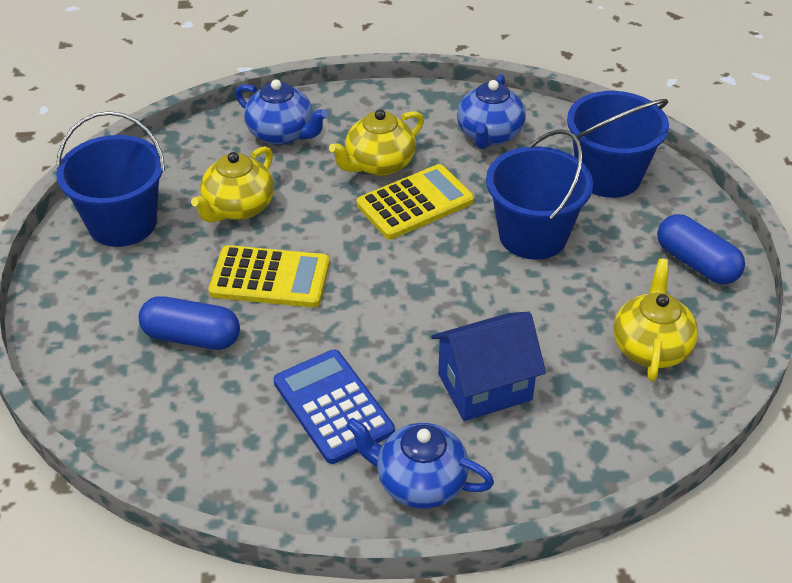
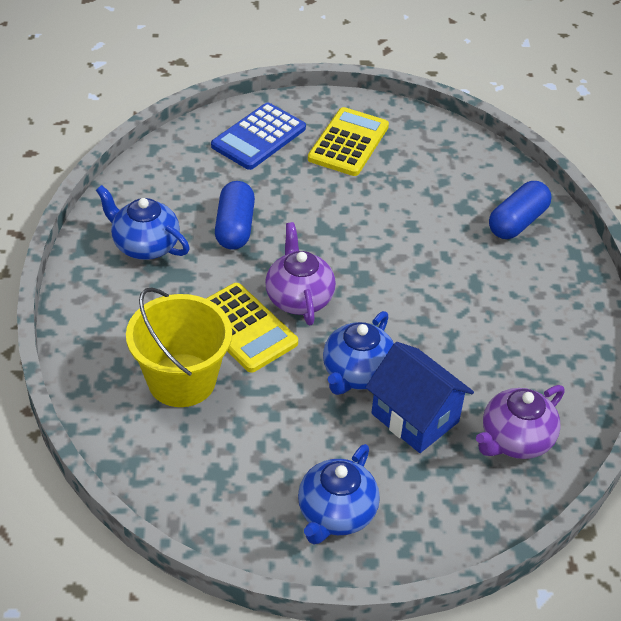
blue bucket: [56,111,165,247] [486,130,593,260] [567,91,669,198] = 3 -> none = 0
purple teapot: none = 0 -> [265,222,336,325] [476,385,565,459] = 2
yellow bucket: none = 0 -> [126,288,232,407] = 1
yellow teapot: [191,146,274,223] [329,109,424,176] [614,259,698,382] = 3 -> none = 0

